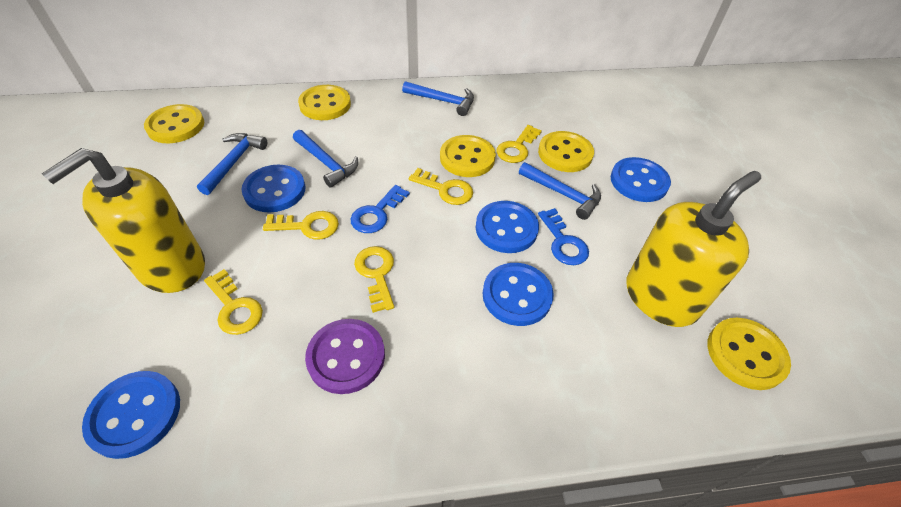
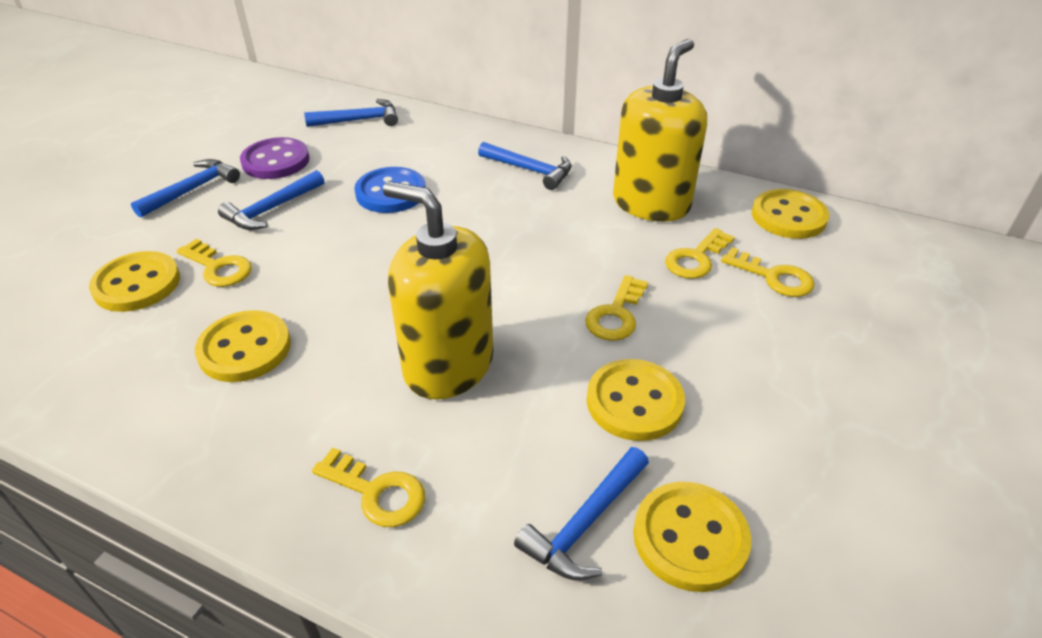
blue button: [82,371,180,459] [241,165,305,213] [476,201,539,253] [483,263,554,326] [611,157,671,202] = 5 -> [354,167,426,213] = 1
blue hammer: [197,133,267,195] [293,130,358,188] [402,81,474,116] [519,162,601,220] = 4 -> [131,159,240,218] [218,170,324,230] [304,99,398,127] [478,142,572,190] [514,447,649,580] = 5
blue key: [351,185,410,233] [538,208,589,265] = 2 -> none = 0

